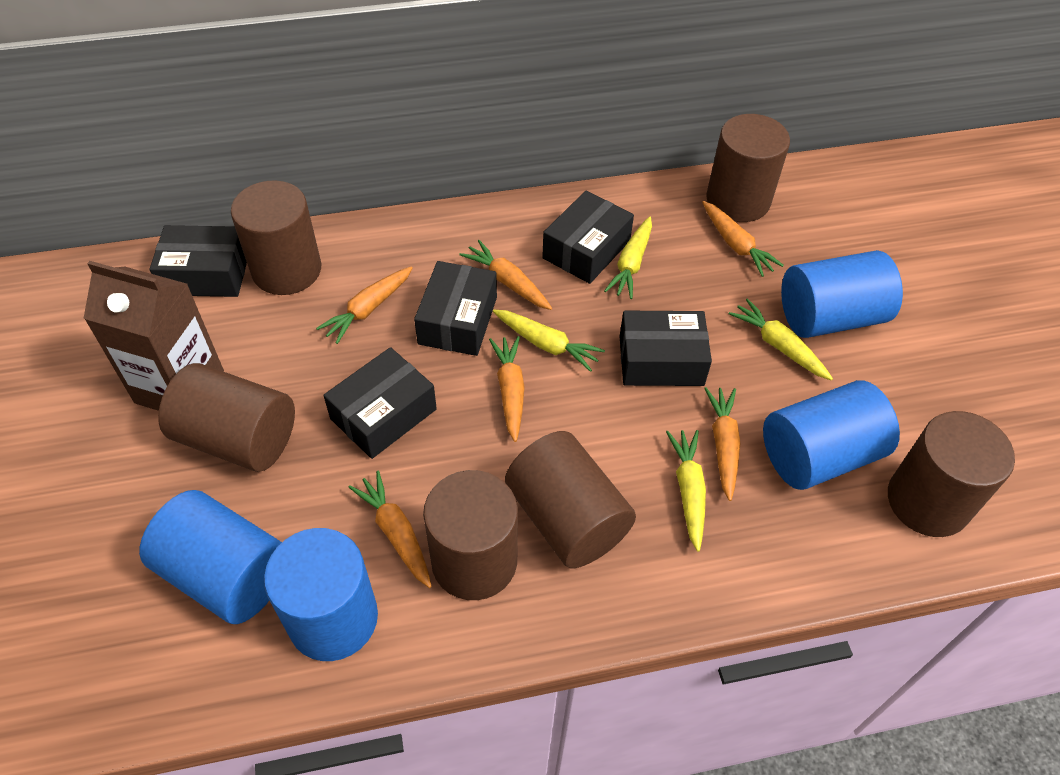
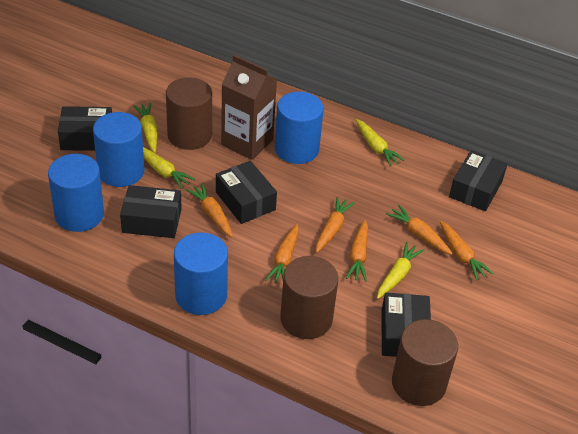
brown cylinder: [158,363,295,472] [231,180,321,295] [423,470,518,600] [505,431,636,568] [706,114,790,222] [888,411,1015,537] = 6 -> [166,78,212,150] [280,256,338,339] [392,319,458,406] = 3

